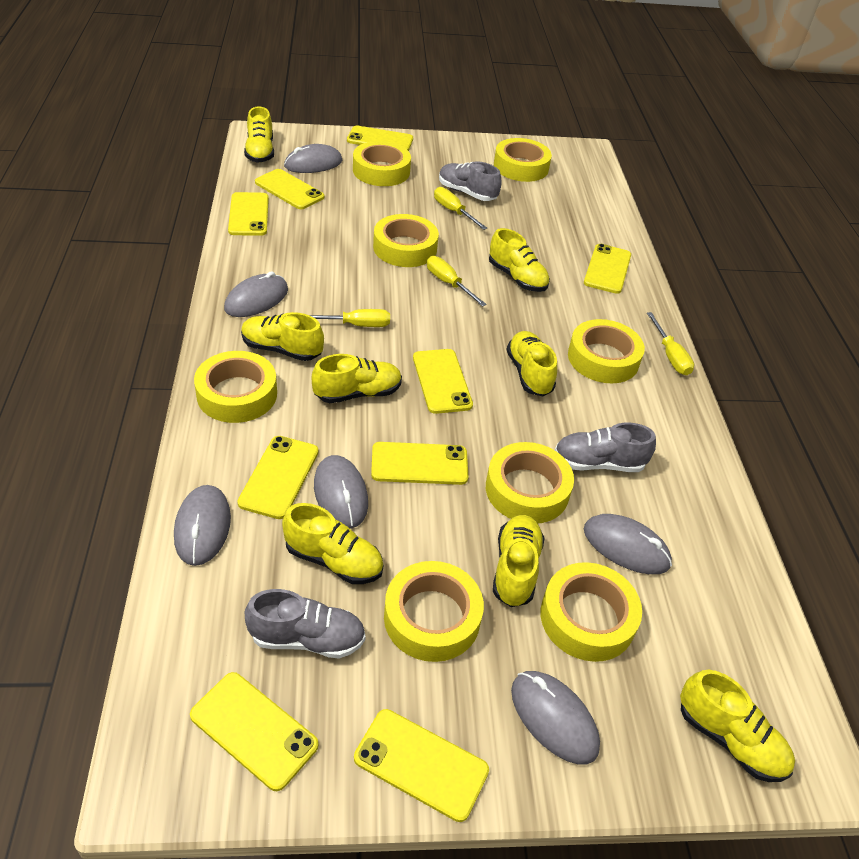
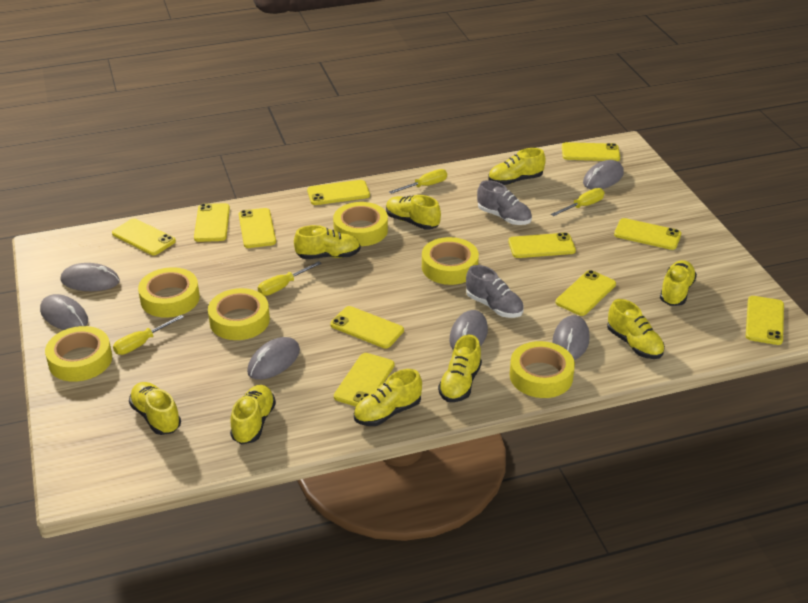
grey shoe: [245,589,366,659] [439,161,502,201] [555,423,656,472] = 3 -> [466,265,524,318] [477,180,532,225] = 2
yellow phone: [190,672,319,791] [228,192,269,236] [237,436,318,519] [255,169,324,209] [347,126,413,151] [354,709,489,822] [371,442,468,485] [413,349,473,414] [584,244,631,294] = 9 -> [112,218,176,255] [194,203,230,242] [239,208,276,248] [307,180,370,205] [330,306,404,348] [334,353,395,407] [508,233,576,258] [555,270,616,316] [562,142,620,161] [614,218,681,250] [746,296,784,345] = 11
yellow shoe: [241,312,324,361] [244,106,274,163] [282,503,384,584] [312,354,402,403] [489,228,550,292] [493,515,544,607] [506,331,557,396] [680,670,795,782] = 8 -> [129,382,181,435] [230,385,276,444] [294,225,361,259] [354,369,422,426] [386,195,441,230] [438,335,482,402] [488,148,546,185] [607,299,665,359] [660,260,697,306] = 9
yellow tape: [194,351,277,423] [353,141,411,186] [373,214,439,267] [384,561,484,662] [486,442,574,523] [494,138,552,182] [541,562,642,662] [568,319,645,383] = 8 -> [45,326,112,382] [138,267,200,318] [208,288,270,340] [333,202,388,246] [422,237,479,285] [510,341,575,398] = 6

